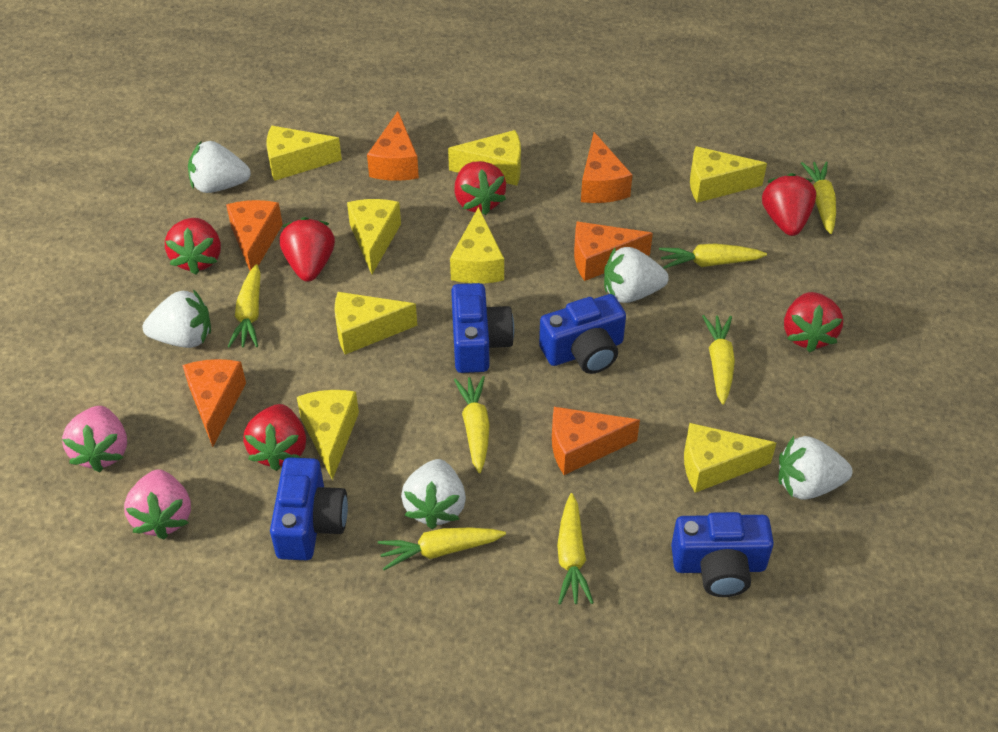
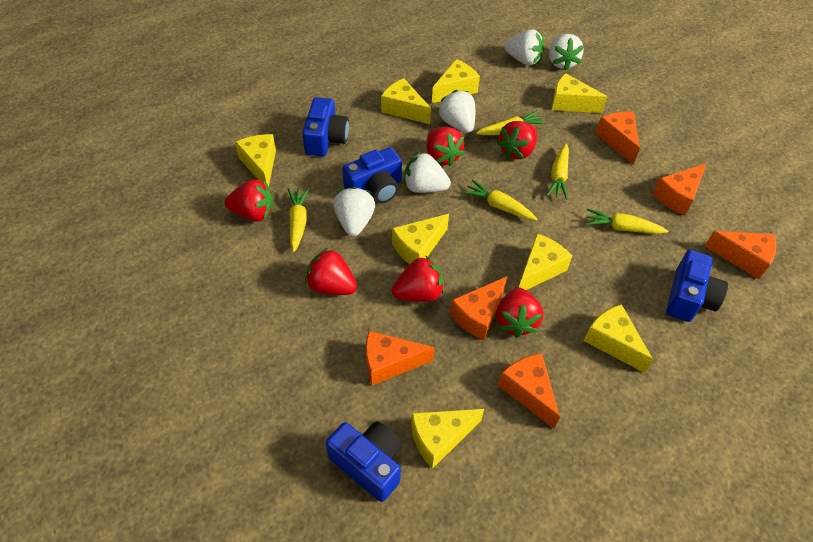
pink strawberry: [62,406,127,472] [124,469,191,539] = 2 -> none = 0
yellow carrot: [228,264,261,348] [378,527,506,570] [454,376,490,473] [557,493,594,605] [659,243,767,269] [702,315,735,405] [801,162,836,234] = 7 -> [288,188,309,252] [462,179,538,221] [476,111,546,135] [547,143,569,200] [586,209,668,234] = 5

